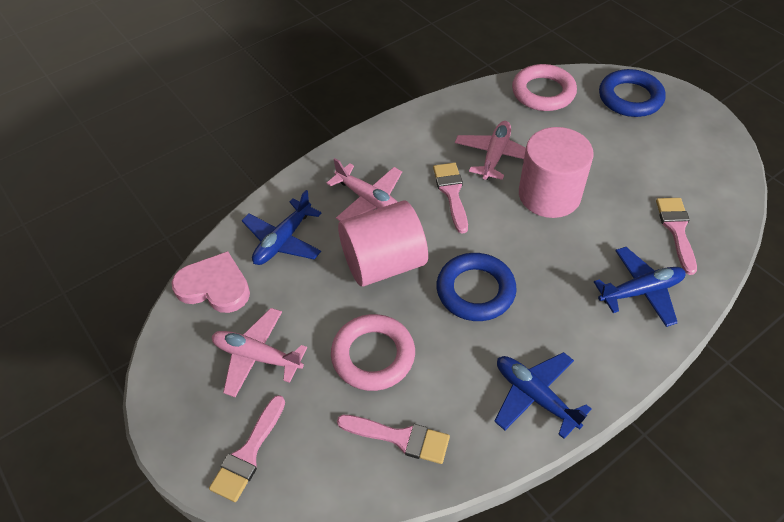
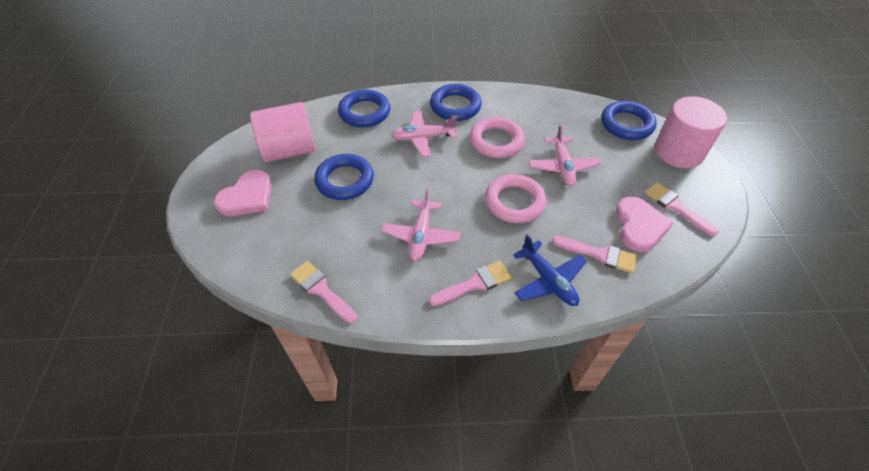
blue plane: [242,190,322,265] [494,352,592,439] [594,247,686,327] = 3 -> [513,234,587,306] = 1
blue ring: [437,253,517,321] [599,69,666,117] = 2 -> [314,154,374,200] [338,89,390,128] [430,84,482,121] [601,101,657,140] = 4
pink heart: [171,251,250,313] = 1 -> [214,170,272,216] [616,196,674,252] = 2

